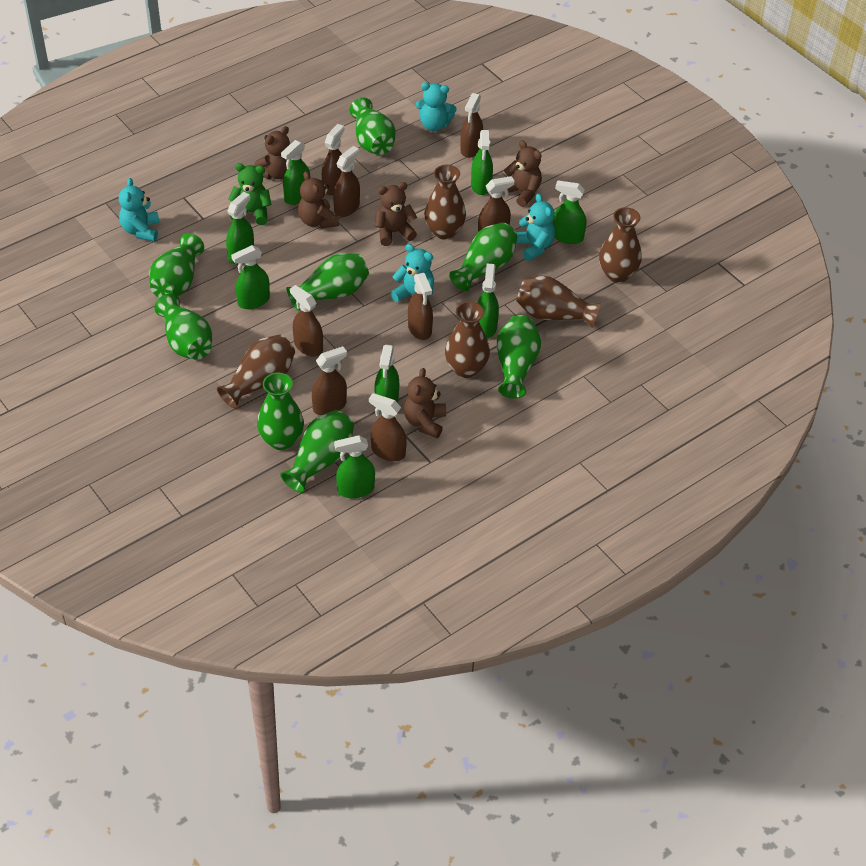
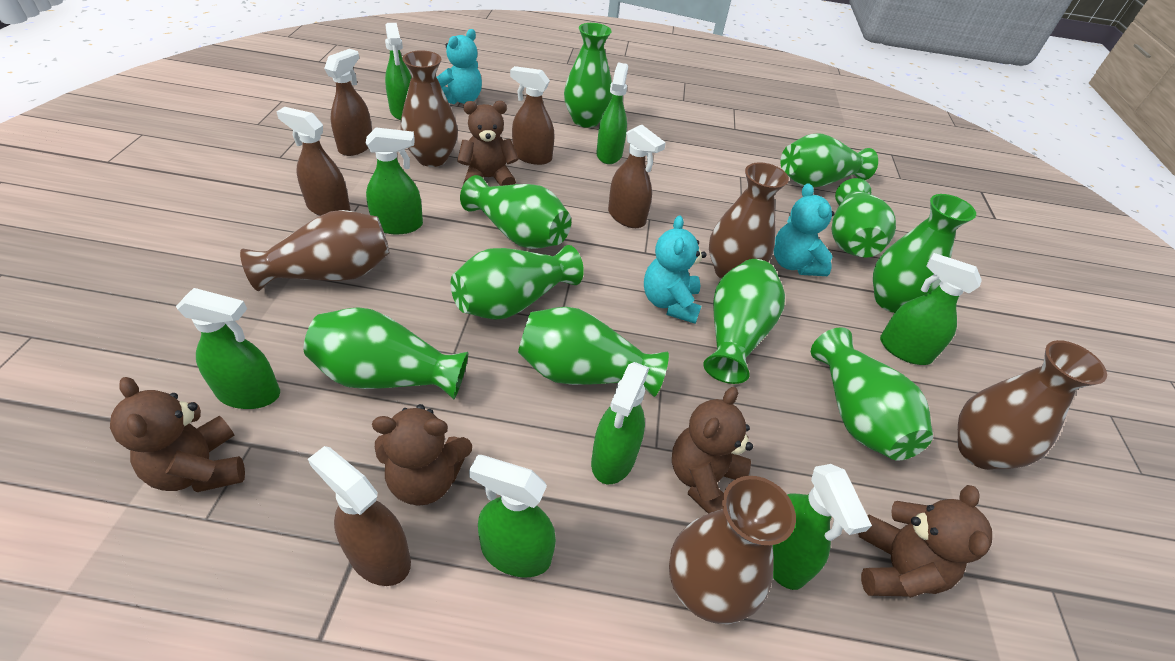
brown spray bottle: [290,285,323,356] [312,346,347,415] [322,124,344,195] [333,146,360,217] [369,393,407,461] [408,273,433,340] [460,93,483,158] [478,176,515,232] = 8 -> [276,107,351,216] [308,446,411,586] [324,49,372,156] [510,66,555,165] [608,125,666,228] = 5
green teddy bear: [228,163,271,225] = 1 -> none = 0
green vase: [149,233,204,298] [154,294,212,360] [257,373,304,450] [280,410,354,493] [286,253,369,311] [350,97,396,155] [449,223,517,292] [497,315,541,398] = 8 -> [304,307,468,399] [451,245,584,320] [460,175,571,249] [518,307,669,397] [564,23,612,128] [703,259,785,384] [780,133,878,188] [811,327,933,461] [832,178,896,258] [873,194,976,313] = 10
turquoise teddy bear: [119,178,159,242] [390,244,434,302] [416,82,457,131] [516,194,555,261] = 4 -> [437,29,482,104] [644,215,706,324] [774,183,835,276] = 3

